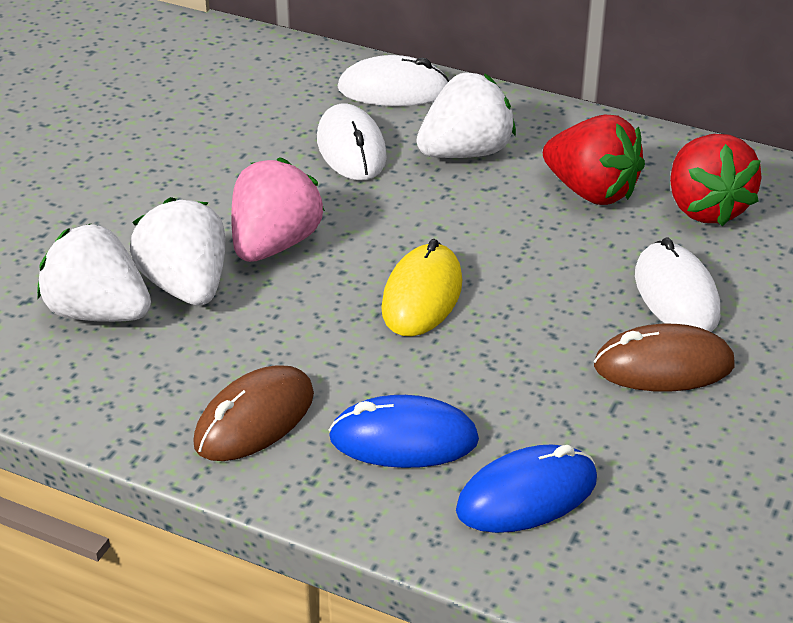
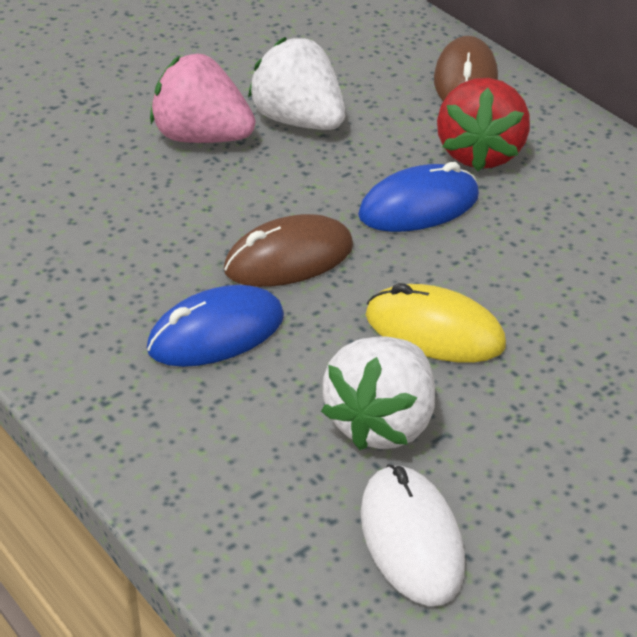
red strawberry: [543,115,645,205] [670,134,762,226] = 2 -> [437,78,530,171] = 1
white mouse: [317,103,387,180] [338,55,449,106] [635,237,720,332] = 3 -> [361,464,465,606] = 1
white strawberry: [37,224,151,322] [130,197,226,306] [416,72,516,158] = 3 -> [248,37,346,130] [321,336,435,450] = 2

